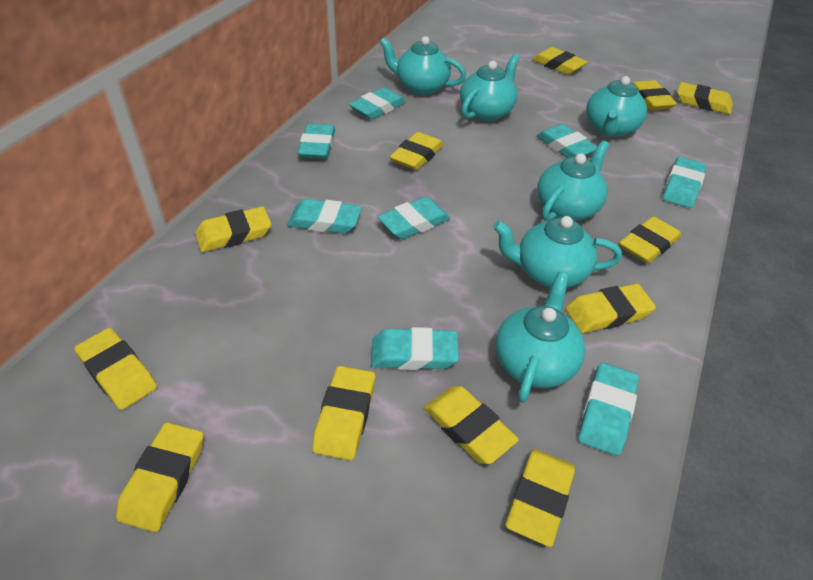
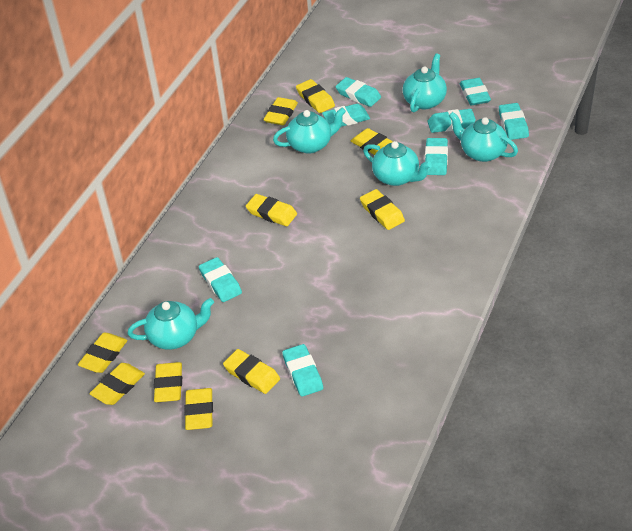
turquoise teapot: [379,36,466,95] [460,54,520,121] [493,216,622,288] [496,272,585,403] [537,140,609,221] [586,76,647,137] = 6 -> [127,298,214,350] [273,108,346,154] [363,141,432,186] [403,53,447,112] [449,112,518,162] = 5
yellow eraser: [74,328,157,410] [116,422,204,532] [195,206,271,252] [312,366,375,460] [390,132,443,170] [424,386,519,464] [505,449,575,547] [532,47,588,75] [566,284,656,333] [619,216,681,263] [633,80,677,110] [677,82,733,114] = 12 -> [78,332,128,373] [89,363,145,405] [154,362,182,402] [184,388,213,430] [223,349,280,394] [246,194,297,226] [263,97,298,125] [296,79,335,113] [351,128,393,155] [360,189,405,230] = 10

